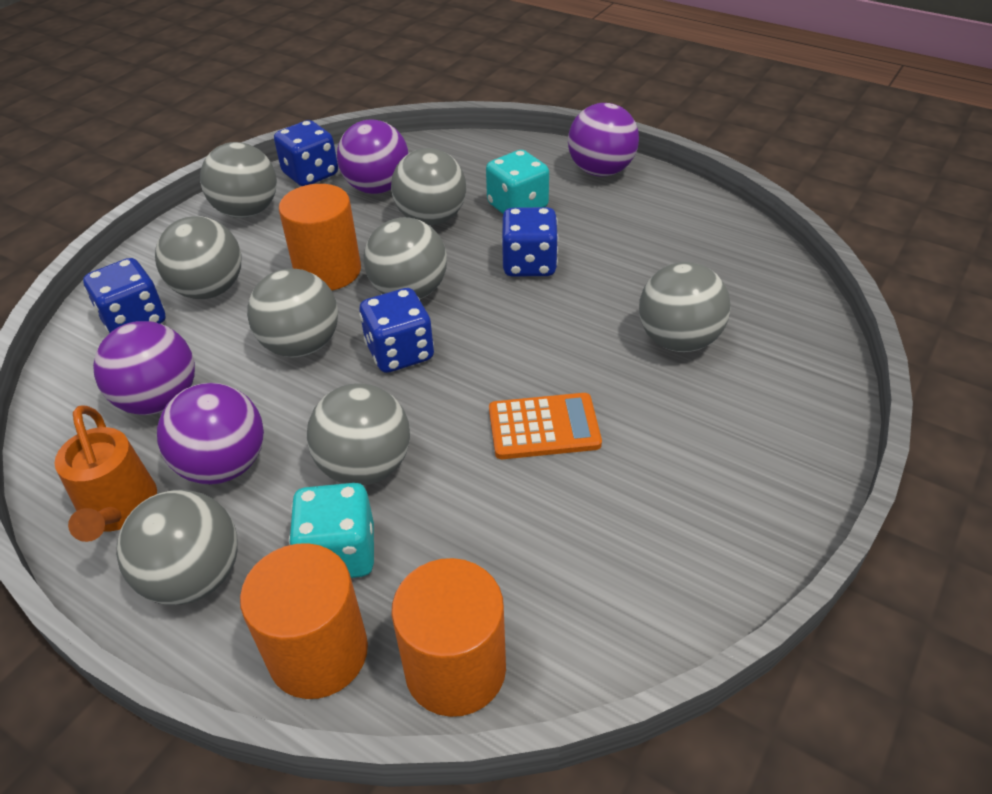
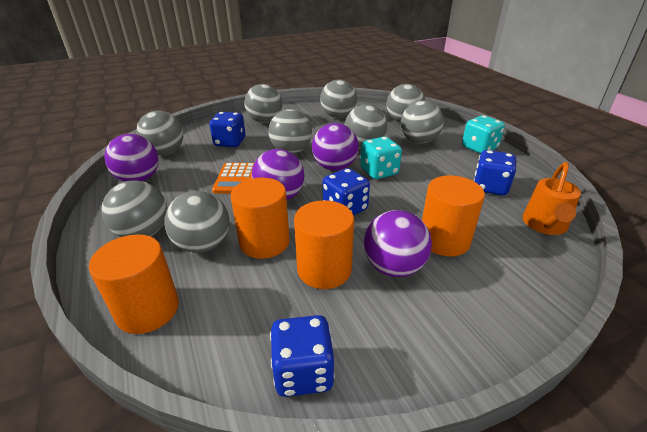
grey ball: [116,490,238,605] [155,216,242,299] [200,142,277,218] [247,268,338,357] [307,383,410,486] [364,217,447,299] [391,148,466,225] [639,262,731,352] = 8 -> [101,180,167,237] [136,111,183,155] [164,191,230,253] [244,84,282,123] [268,109,312,154] [320,80,357,118] [345,104,387,148] [387,84,425,123] [401,100,444,144] = 9
orange cylinder: [240,543,368,699] [279,184,361,290] [391,558,506,717] = 3 -> [89,234,179,334] [231,178,290,259] [294,200,354,289] [422,175,485,257] = 4

